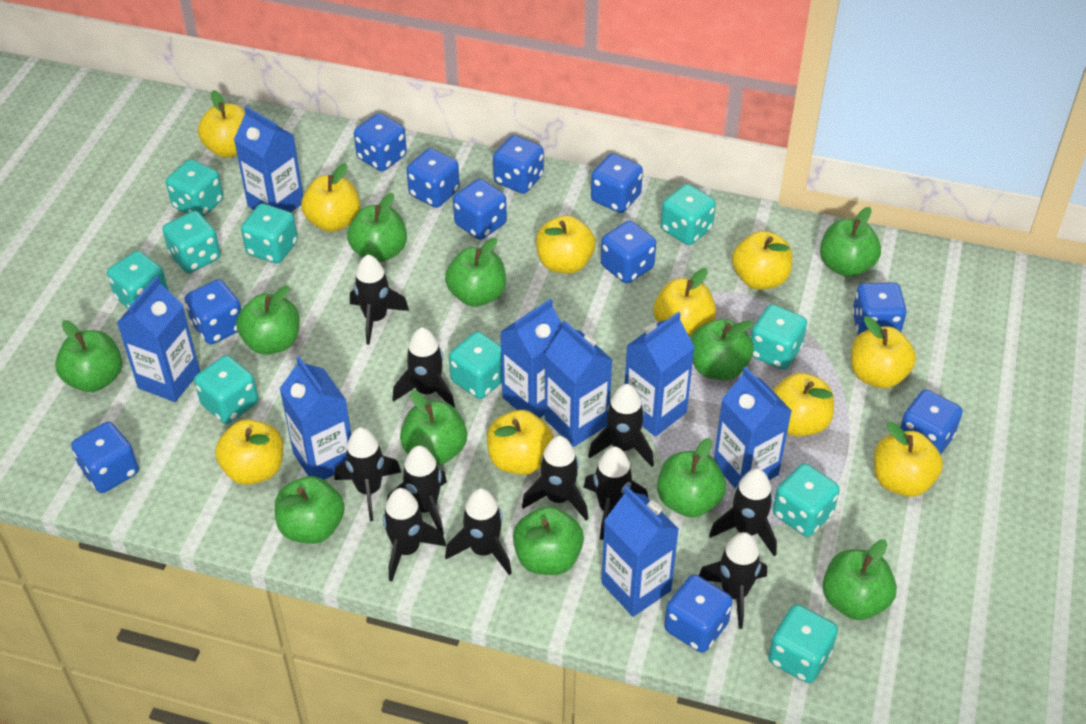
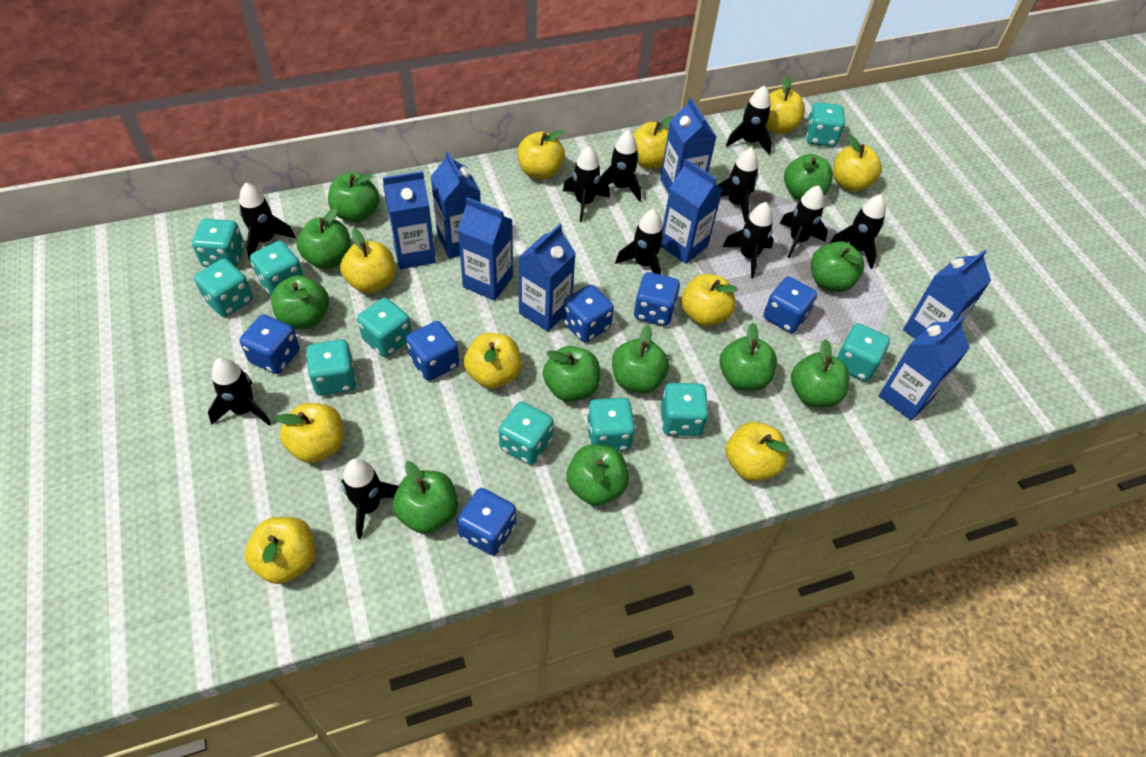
blue dice: [71,422,139,493] [185,279,241,344] [354,113,407,171] [407,148,460,208] [453,179,507,240] [493,135,544,194] [591,153,643,213] [601,221,656,284] [664,574,733,653] [852,282,907,335] [900,389,963,455] = 11 -> [240,315,300,374] [406,321,459,381] [457,488,516,555] [563,285,614,342] [634,272,680,326] [764,276,817,333] = 6

